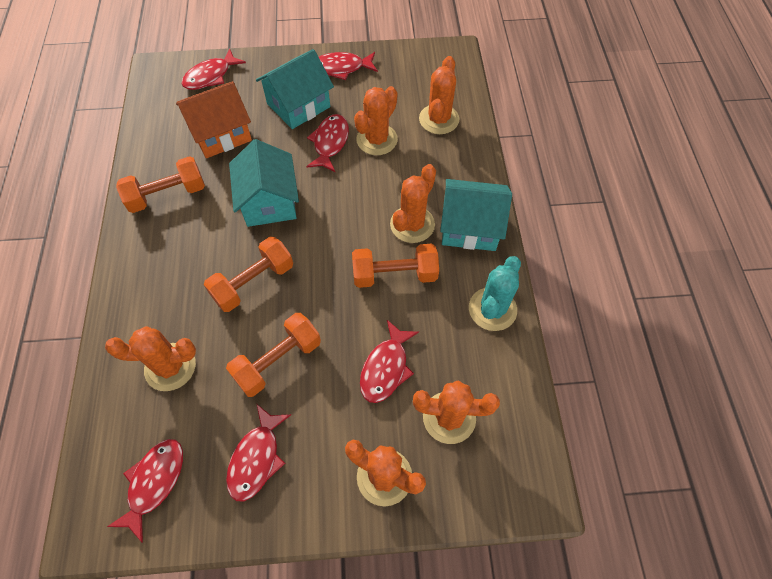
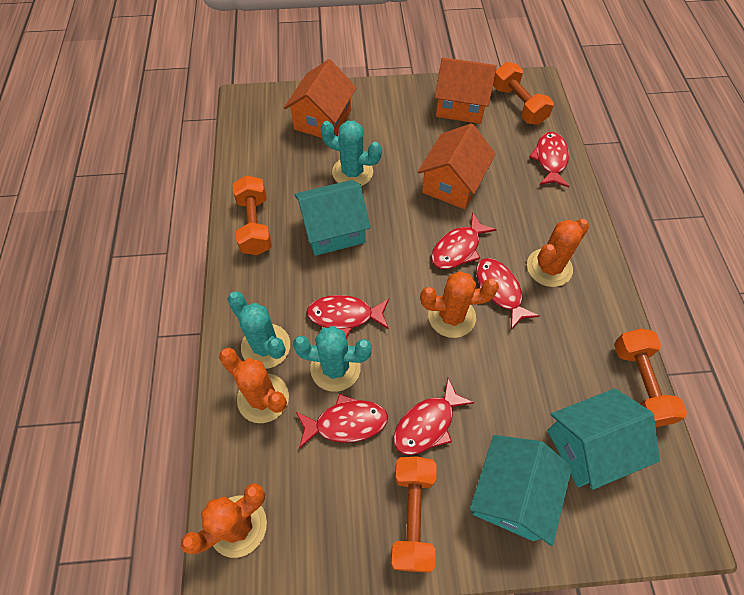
orange cactus: [105,326,196,391] [345,440,426,506] [354,86,398,155] [390,164,436,243] [413,381,500,444] [419,56,459,134] = 6 -> [181,483,267,558] [219,348,289,423] [421,271,499,338] [527,219,589,287] = 4
orange house: [176,81,252,158] = 1 -> [284,59,357,138] [418,123,496,209] [435,57,497,124] = 3
turquoise cactus: [469,256,521,331] = 1 -> [227,292,290,369] [293,326,372,392] [320,121,382,186] = 3

